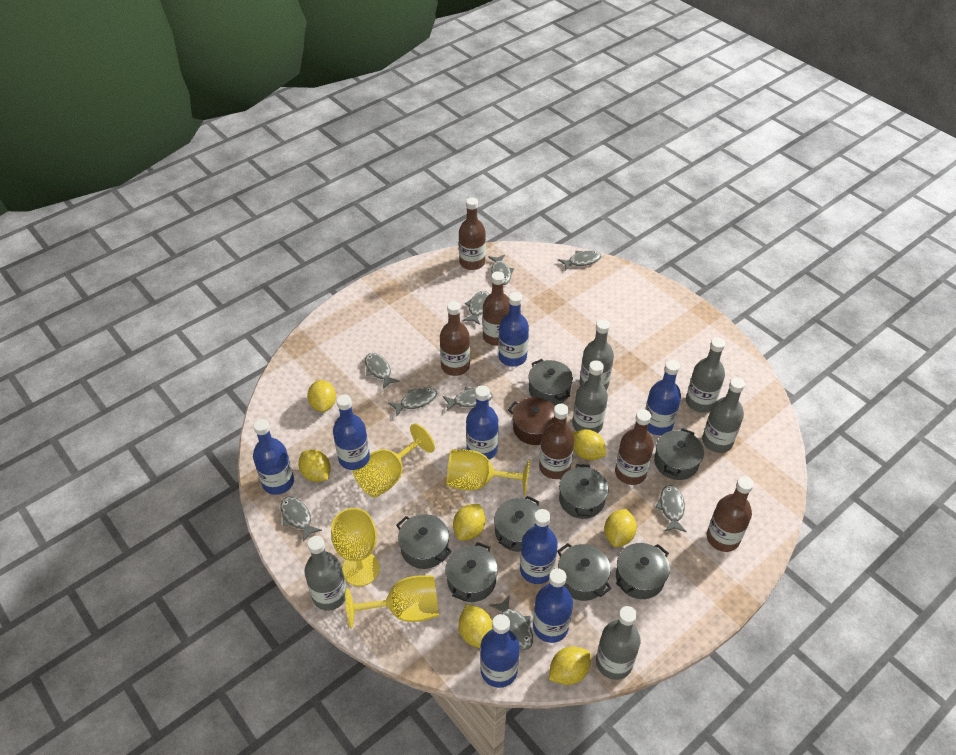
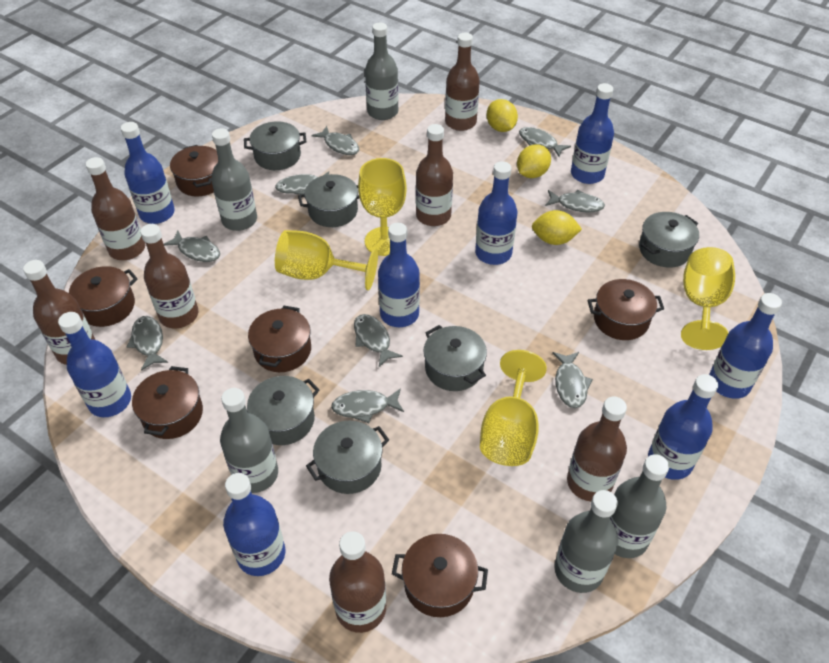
brown bottle: [440,301,470,376] [459,197,486,270] [482,271,510,346] [539,404,574,479] [615,409,654,485] [706,477,754,552] = 6 -> [23,260,95,365] [86,157,145,260] [140,224,198,328] [329,531,386,633] [416,124,453,226] [445,33,480,131] [567,397,627,501] = 7
brown pot: [508,397,555,445] = 1 -> [69,266,138,327] [132,366,203,439] [170,145,218,197] [248,306,311,372] [392,534,488,617] [588,279,664,340] = 6
grey bottle: [304,536,346,611] [572,360,608,433] [580,319,614,390] [596,606,640,680] [686,338,725,413] [702,378,745,453] = 6 -> [211,128,257,231] [220,388,278,493] [365,22,398,120] [554,490,618,593] [610,454,669,558] = 5
grey pot: [396,514,452,569] [445,542,498,602] [494,496,540,552] [528,359,573,406] [557,543,612,601] [559,464,608,519] [616,543,670,599] [654,428,704,480] = 8 -> [244,121,306,170] [247,376,320,445] [298,174,359,227] [306,421,389,494] [423,325,487,391] [639,212,699,268] = 6
yellow lemon: [298,450,331,482] [307,380,336,412] [453,504,485,541] [459,604,493,648] [549,646,591,685] [573,429,606,460] [604,509,637,547] = 7 -> [486,99,518,132] [517,144,551,178] [532,210,582,245] = 3

